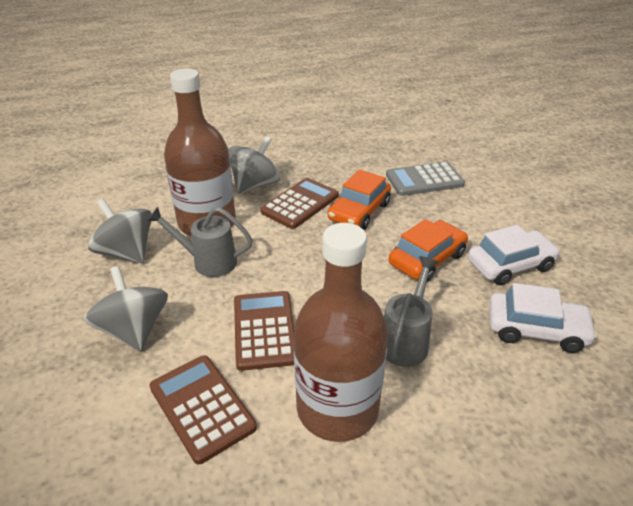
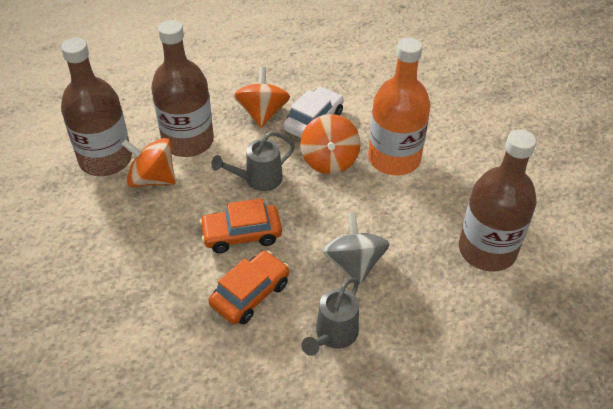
brown bottle: [164,69,236,236] [294,223,388,442] = 2 -> [61,38,132,176] [151,20,214,157] [459,129,537,272] = 3
brown calculator: [149,355,257,464] [234,291,294,371] [260,178,339,229] = 3 -> none = 0
grey calculator: [386,162,465,196] = 1 -> none = 0
grey spinning top: [84,266,168,351] [88,199,151,263] [228,136,280,194] = 3 -> [322,213,390,285] = 1
orange bottle: none = 0 -> [368,38,431,176] = 1
orange spinning top: none = 0 -> [121,138,176,187] [234,67,290,128] [300,114,361,174] = 3
white car: [468,225,560,285] [489,283,598,353] = 2 -> [283,87,344,138] = 1

